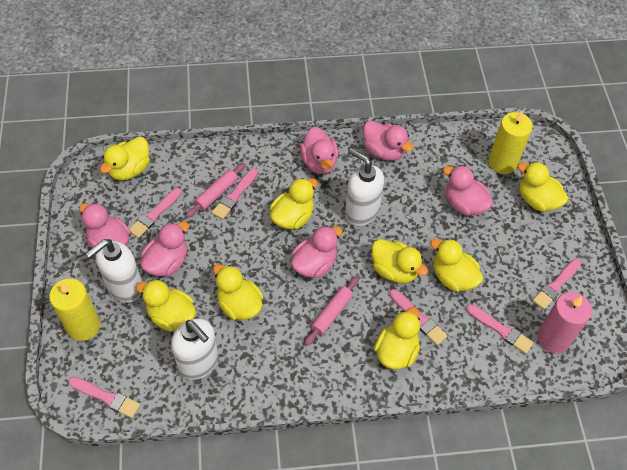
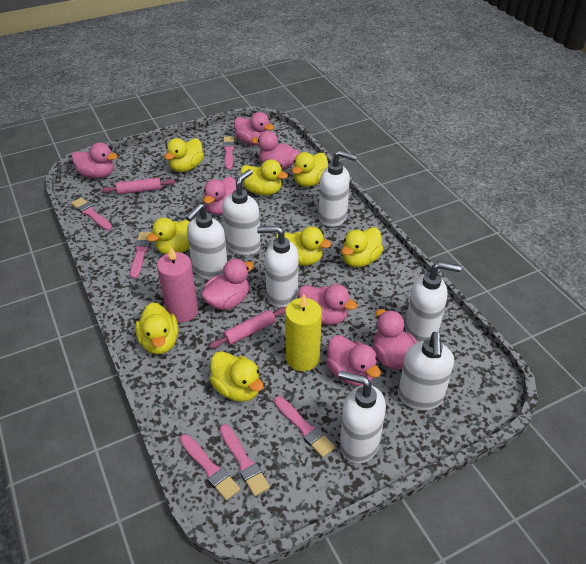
pink duck: [79,203,131,248] [141,222,189,276] [291,226,343,278] [300,127,338,174] [363,121,413,161] [443,165,493,215] = 6 -> [72,142,117,178] [201,259,254,310] [203,176,236,215] [234,112,274,146] [251,131,299,170] [298,284,357,325] [326,335,381,386] [373,309,417,370] = 8
white soap dispenser: [86,239,142,303] [171,318,219,380] [345,148,384,226] = 3 -> [186,203,227,280] [222,169,261,255] [257,226,298,308] [319,150,357,227] [338,371,386,464] [398,332,454,410] [405,261,462,342] = 7
yellow candle: [49,279,100,341] [488,111,533,174] = 2 -> [285,294,322,371] = 1

